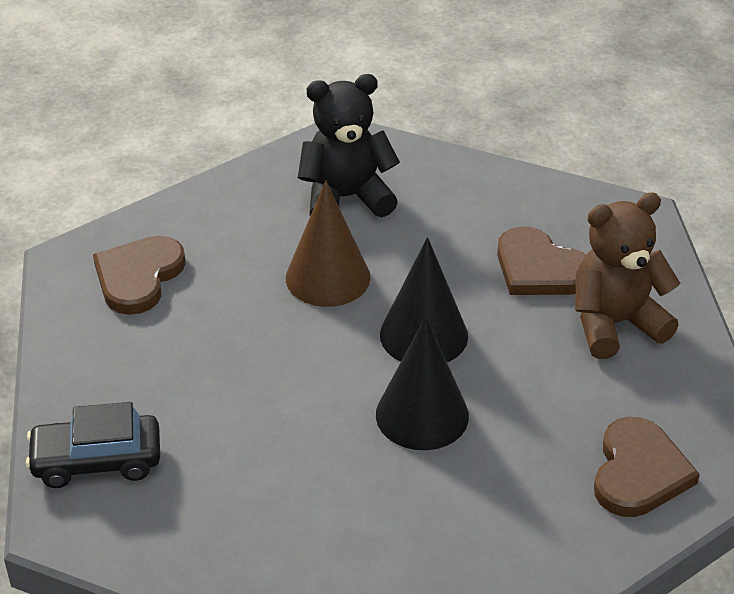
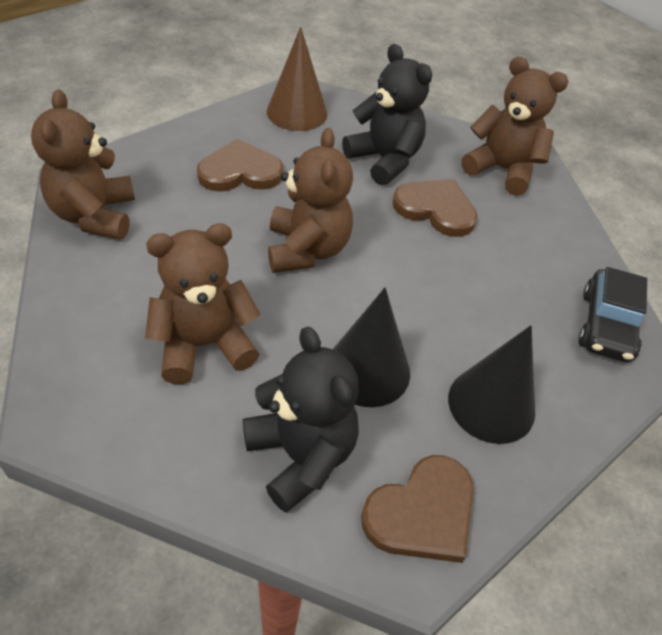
black teddy bear: [298,74,400,217] = 1 -> [243,327,359,513] [342,44,432,185] = 2
brown teddy bear: [575,192,680,359] = 1 -> [31,89,135,239] [145,223,261,384] [268,128,353,273] [461,56,569,196] = 4

